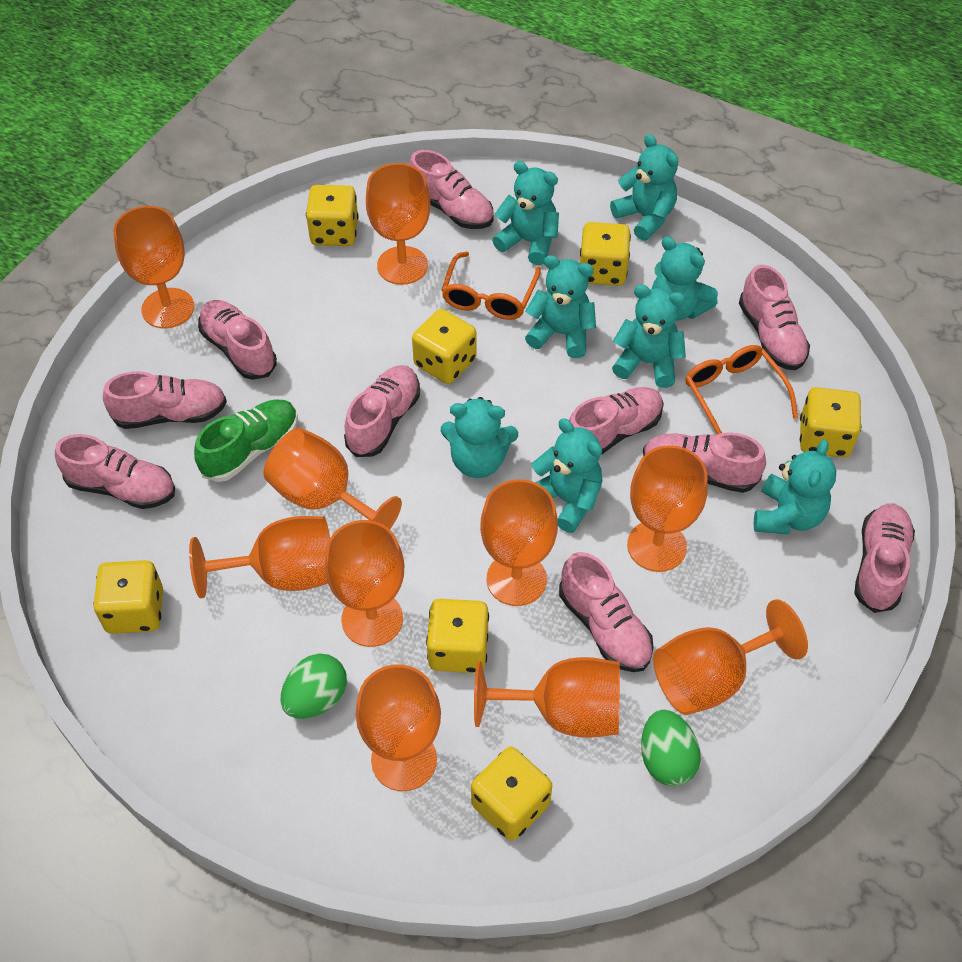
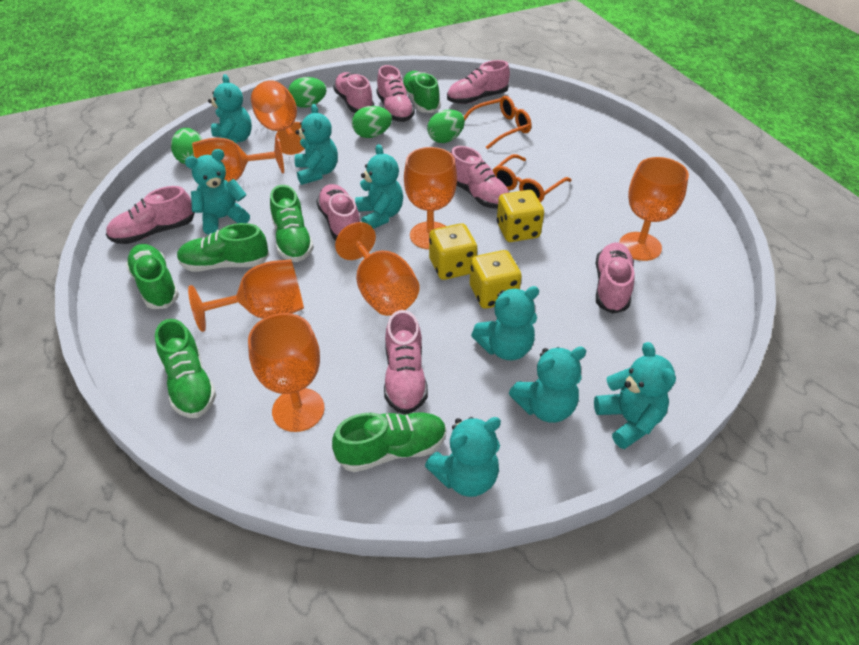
green egg: [281,654,347,719] [641,710,701,786] = 2 -> [171,128,202,164] [288,77,326,108] [352,106,392,138] [427,110,465,143] = 4
green shoe: [194,400,298,482] = 1 -> [126,244,179,309] [155,319,216,418] [177,223,269,272] [270,185,314,262] [332,412,447,472] [402,71,441,113] = 6
orange goblet: [113,206,194,328] [189,516,330,598] [263,428,402,529] [325,520,404,647] [356,664,441,791] [366,163,431,285] [474,657,620,738] [480,479,558,606] [627,445,708,572] [653,599,808,715] = 10 -> [188,259,304,332] [192,135,284,182] [248,313,325,432] [251,80,305,155] [335,222,420,316] [404,147,457,249] [619,157,689,261] = 7
pink shoe: [55,434,175,509] [103,371,227,429] [198,300,277,380] [344,365,420,457] [409,150,493,229] [559,552,654,672] [569,387,664,454] [643,432,766,493] [739,265,810,370] [854,503,915,613] = 10 -> [106,186,195,244] [316,184,360,240] [333,72,374,113] [376,65,415,122] [384,310,428,414] [447,60,510,104] [451,146,510,209] [595,242,634,314] = 8
yellow dice: [93,560,163,634] [306,185,358,246] [412,309,477,384] [426,599,489,673] [471,747,552,841] [580,222,631,286] [800,387,861,458] = 7 -> [429,223,477,280] [470,250,522,309] [497,190,544,242] = 3

